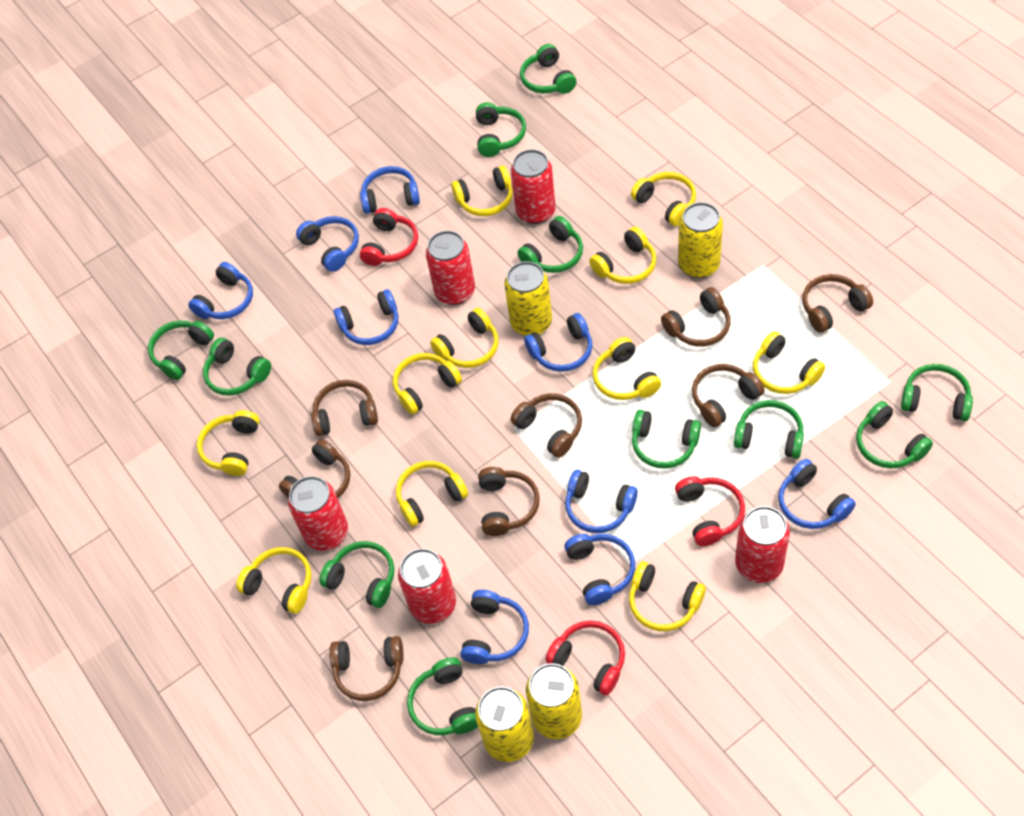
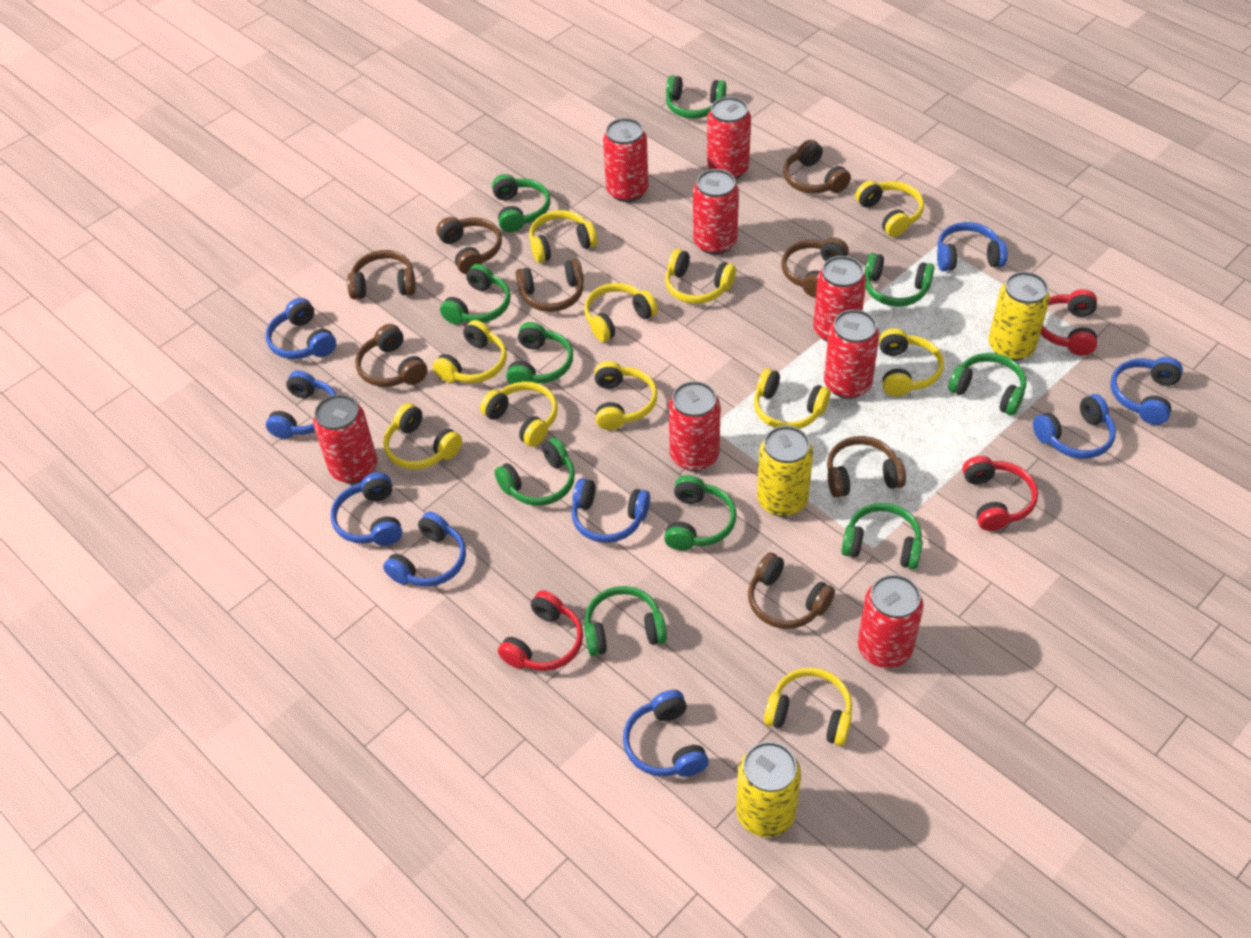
green headphones: [148,321,214,380] [203,338,271,396] [320,541,394,608] [407,657,478,735] [476,102,526,157] [517,216,583,273] [520,44,577,94] [632,410,701,469] [734,400,804,459] [856,401,933,468] [901,364,973,421] = 11 -> [440,264,511,325] [492,174,550,233] [494,437,575,506] [506,322,573,384] [584,586,667,656] [664,475,736,551] [666,75,726,119] [842,503,923,569] [865,253,934,307] [948,353,1026,416] = 10
red can: [288,476,348,551] [398,548,456,624] [426,231,475,305] [511,149,556,224] [735,506,790,583] = 5 -> [313,394,377,484] [603,118,649,202] [669,381,720,471] [693,169,739,255] [707,97,751,179] [813,256,866,342] [824,309,879,399] [858,574,923,668] = 8
yellow can: [475,686,534,762] [504,261,552,336] [526,663,582,739] [678,202,723,278] = 4 -> [736,741,801,837] [757,426,813,517] [988,272,1050,361] = 3

